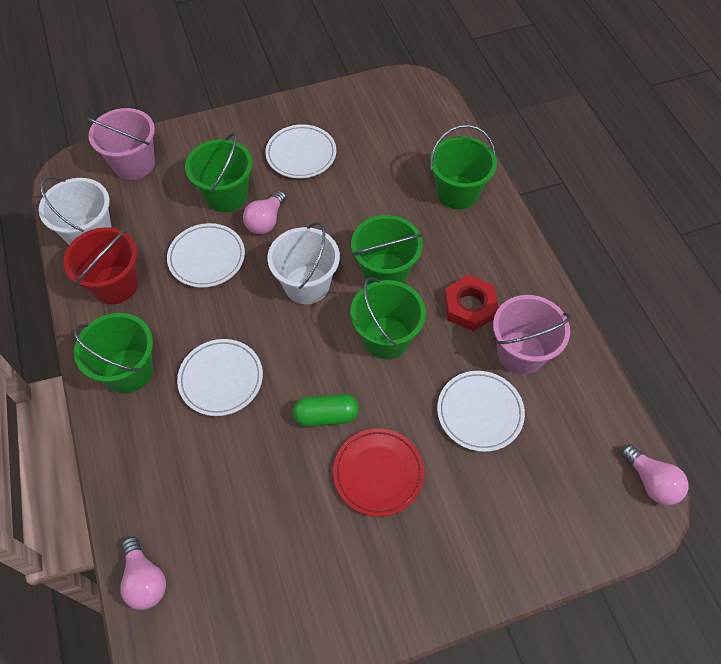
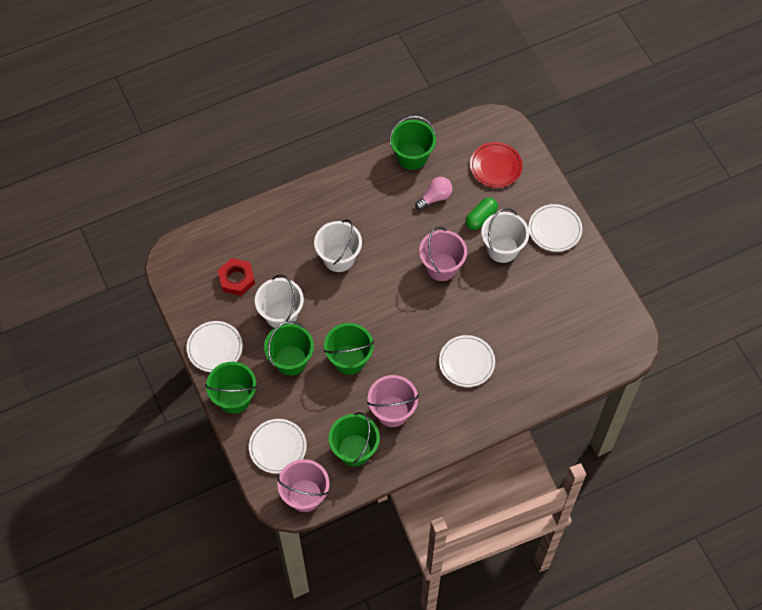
pink bucket: [87,108,155,180] [493,295,571,374] = 2 -> [277,459,329,512] [367,375,419,427] [419,227,467,281] = 3
pink light bulb: [120,537,166,610] [243,190,286,234] [621,444,689,505] = 3 -> [415,177,452,210] = 1
red bucket: [63,227,138,304] = 1 -> none = 0
white bucket: [38,176,112,245] [267,222,340,304] = 2 -> [255,275,304,328] [314,220,362,272] [481,208,529,263] = 3

